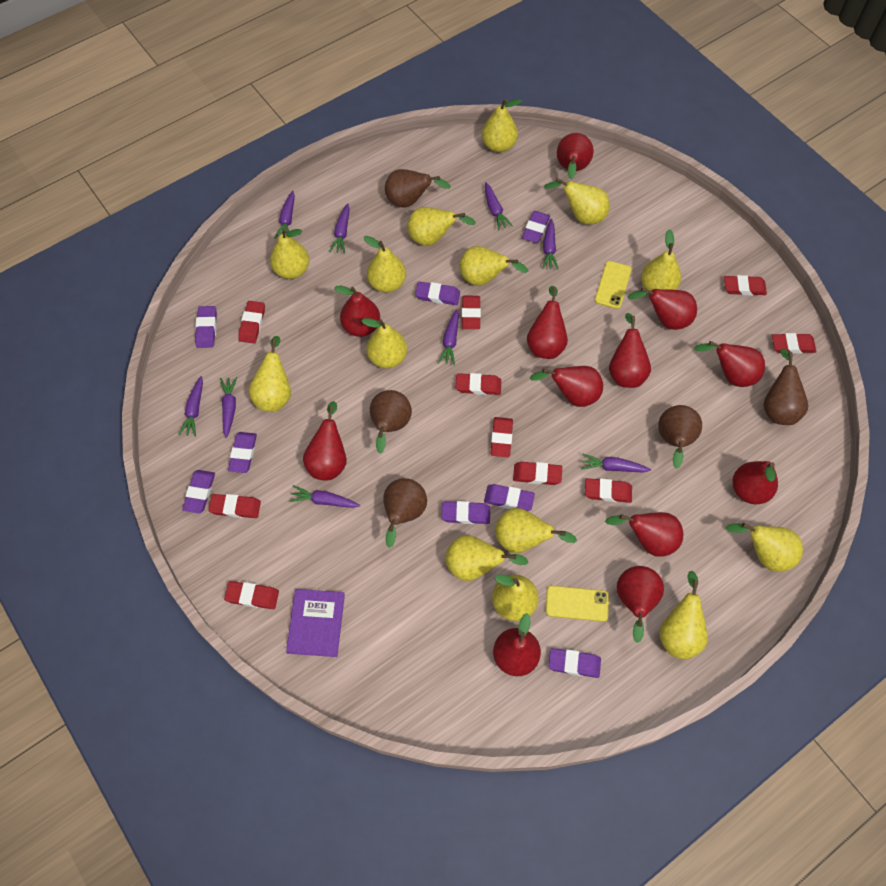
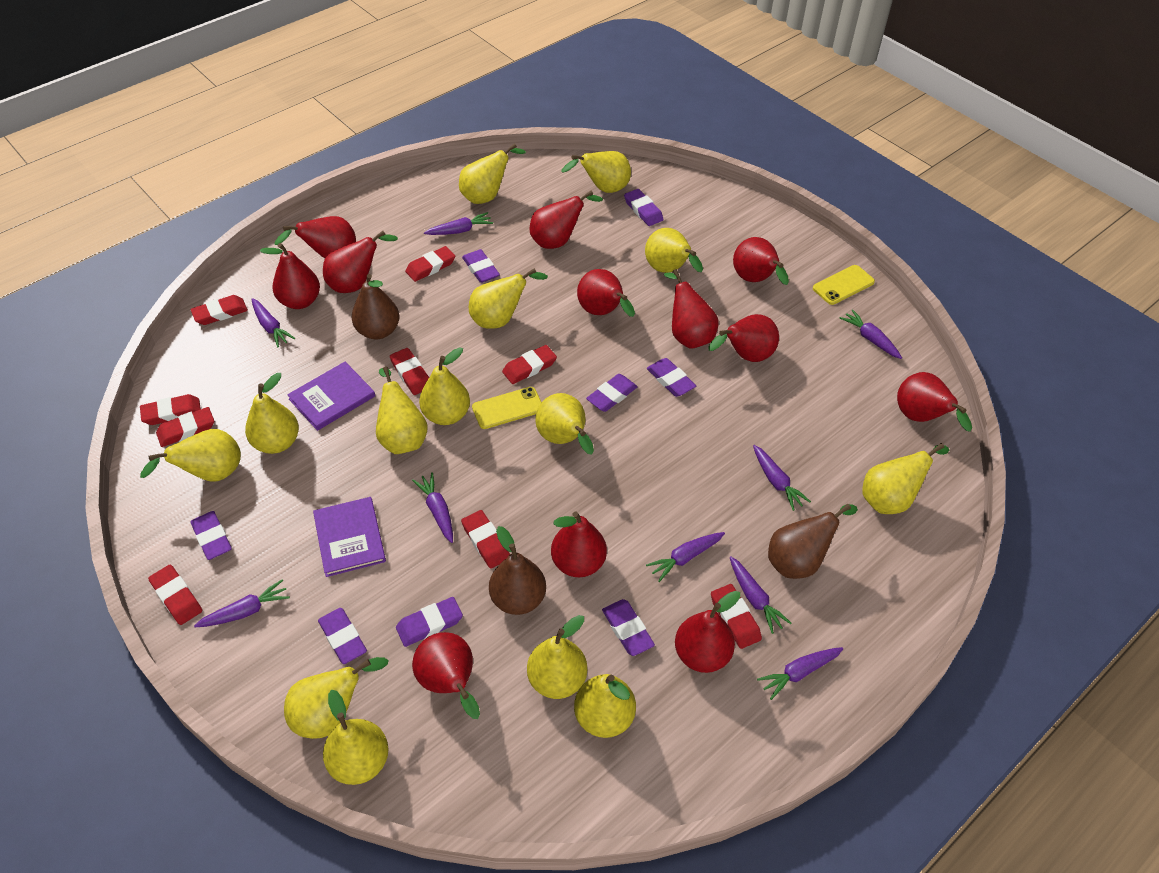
brown pear: [370,390,412,454] [383,478,427,548] [385,169,451,208] [658,405,702,469] [763,348,808,425] = 5 -> [352,274,399,339] [489,526,546,615] [768,504,858,579] = 3
purple book: [286,589,345,657] = 1 -> [287,362,375,431] [313,497,386,577] = 2
red eraser: [209,494,261,518] [224,581,279,609] [238,301,265,343] [456,373,501,395] [462,296,481,329] [491,417,513,457] [513,462,562,485] [585,478,632,503] [724,275,767,296] [772,333,816,354] = 10 -> [140,394,201,425] [148,565,202,625] [156,407,214,447] [190,295,248,325] [390,348,429,395] [405,246,455,282] [461,510,510,569] [502,345,557,384] [711,584,762,649] = 9

